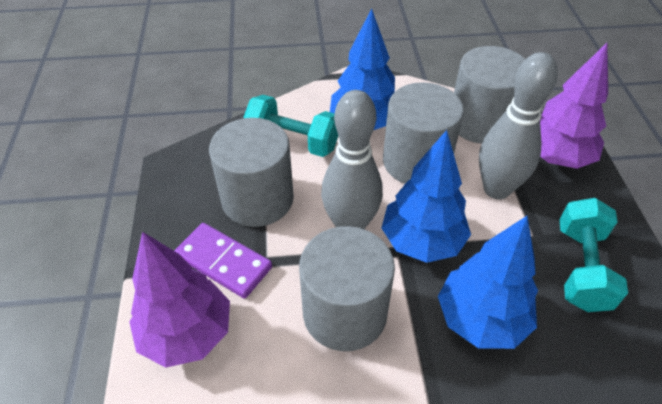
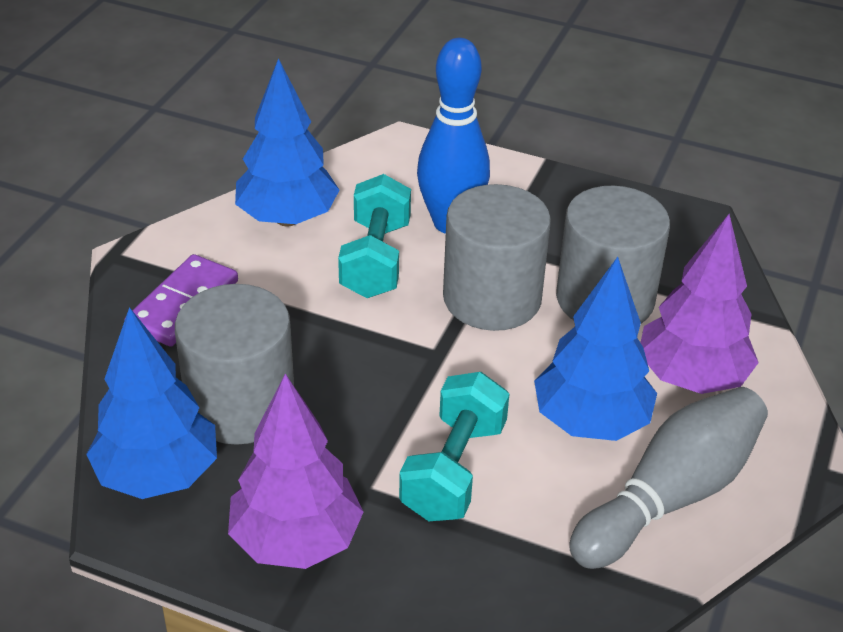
blue bowling pin: none = 0 -> [417,38,490,234] = 1
grey bowling pin: [321,90,383,229] [479,52,558,199] = 2 -> [569,387,768,569] = 1
grey cylinder: [209,118,294,227] [299,226,395,351] [383,82,464,184] [454,46,525,144] = 4 -> [175,284,294,445] [443,184,551,331] [556,185,670,323] = 3

